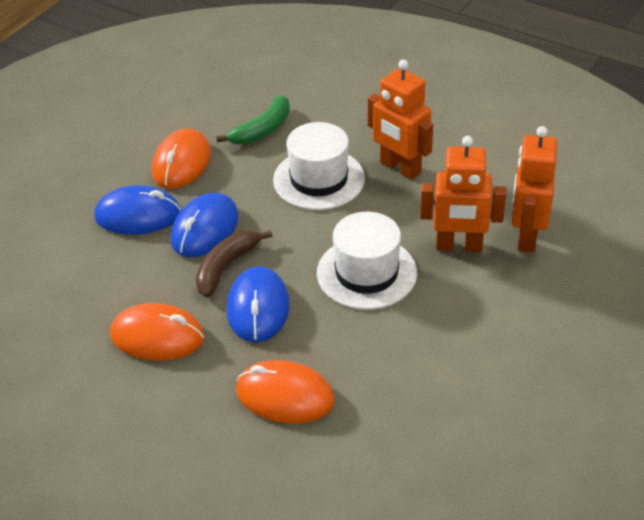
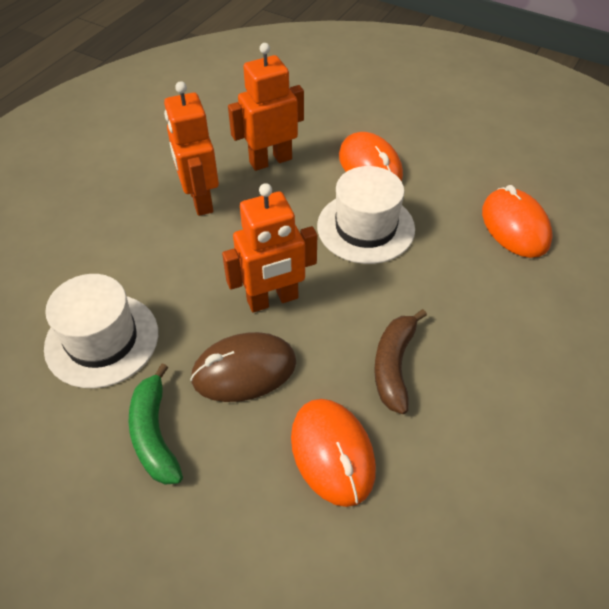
blue mouse: [94,185,181,235] [171,193,239,257] [227,266,290,343] = 3 -> none = 0
brown mouse: none = 0 -> [190,332,296,402] = 1

